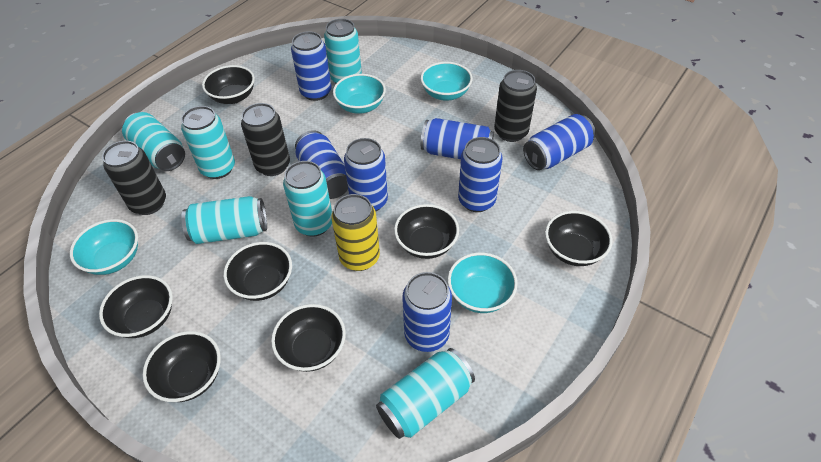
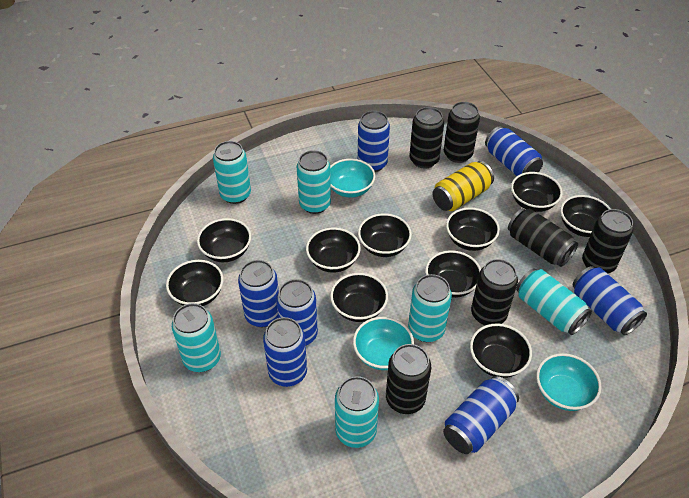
black bowl: [99,275,173,338] [143,331,221,402] [202,65,255,104] [224,242,292,301] [271,304,346,372] [394,204,459,259] [545,211,612,266] = 7 -> [166,260,223,306] [197,218,251,262] [306,228,361,273] [330,273,388,322] [358,213,412,257] [425,250,481,298] [446,207,500,251] [470,323,532,378] [511,172,563,212] [560,195,611,237] = 10
black can: [102,141,166,215] [241,103,290,176] [494,70,537,142] = 3 -> [386,344,431,414] [409,107,444,168] [444,102,480,163] [471,259,518,326] [508,208,578,267] [582,209,633,274] = 6
turquoise bowl: [70,219,138,275] [333,74,386,114] [421,62,472,101] [448,253,518,313] = 4 -> [330,159,376,197] [353,317,414,370] [536,353,602,411] = 3

